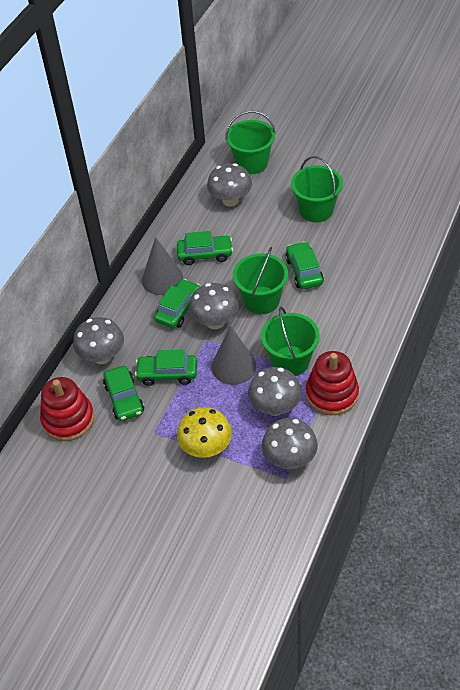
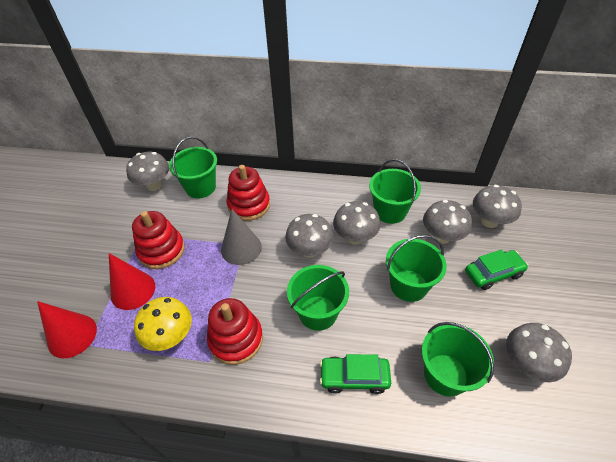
green bucket: [225,111,276,174] [233,247,288,314] [261,307,320,376] [291,156,343,222] = 4 -> [169,137,217,198] [287,265,349,331] [369,159,421,224] [386,235,447,302] [422,322,494,397] = 5
green car: [103,366,144,421] [135,350,197,386] [154,279,200,328] [177,231,233,265] [285,241,324,289] = 5 -> [320,354,391,394] [465,250,528,290] = 2
grey cone: [142,237,183,295] [212,325,256,385] = 2 -> [221,209,262,265] = 1
grey mushroom: [73,317,124,364] [189,283,239,329] [207,163,252,207] [248,367,302,416] [262,418,318,469] = 5 -> [126,152,169,191] [285,214,334,258] [333,201,381,245] [423,200,472,244] [473,185,522,228] [506,323,572,382] = 6
red cone: none = 0 -> [37,301,97,358] [109,253,155,310] = 2
red stacking toy: [40,377,94,441] [306,351,359,415] = 2 -> [132,211,185,269] [207,298,263,365] [227,165,270,221] = 3

